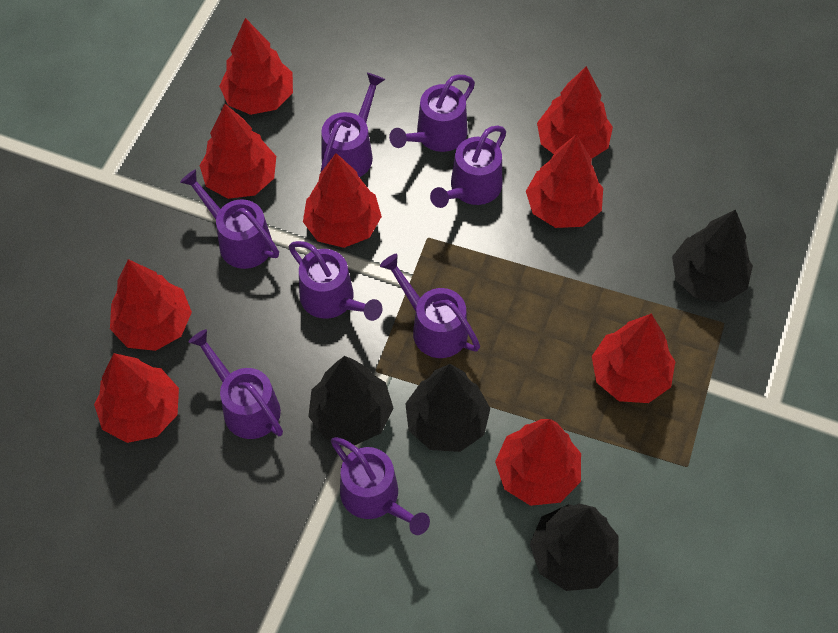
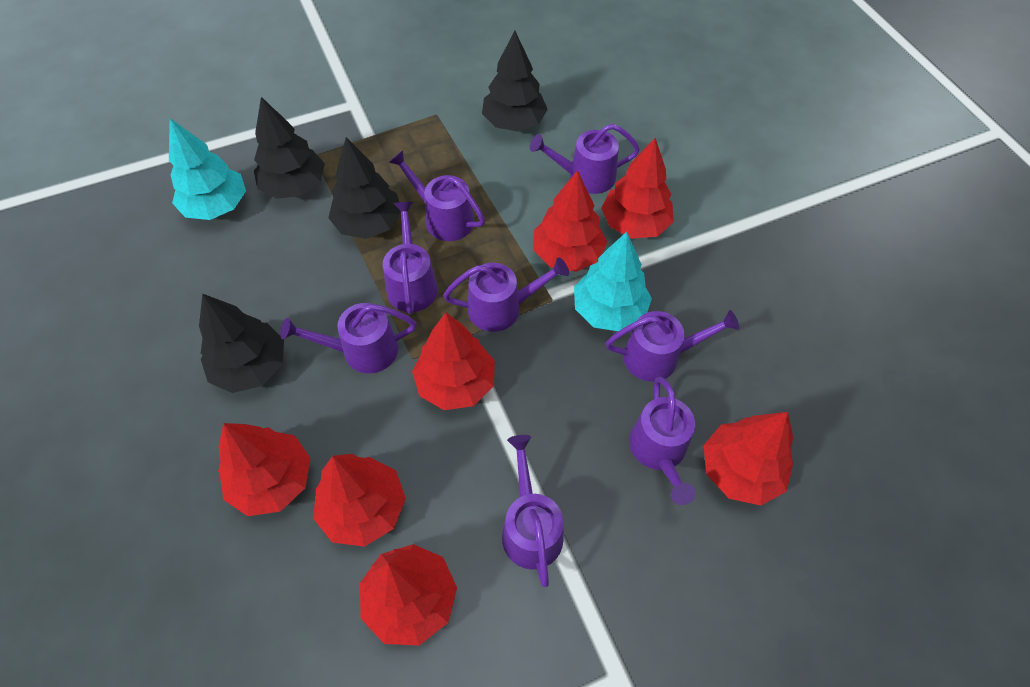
red tree: [94,353,179,443] [110,259,192,351] [199,104,276,199] [219,18,293,115] [303,153,382,248] [495,419,581,506] [526,134,603,228] [537,66,613,159] [592,314,675,403] = 9 -> [218,423,311,516] [313,454,406,547] [360,544,457,646] [412,313,495,410] [533,170,607,272] [601,138,673,239] [704,412,793,505] = 7
turquoise tree: none = 0 -> [169,118,246,220] [574,232,652,331] = 2

